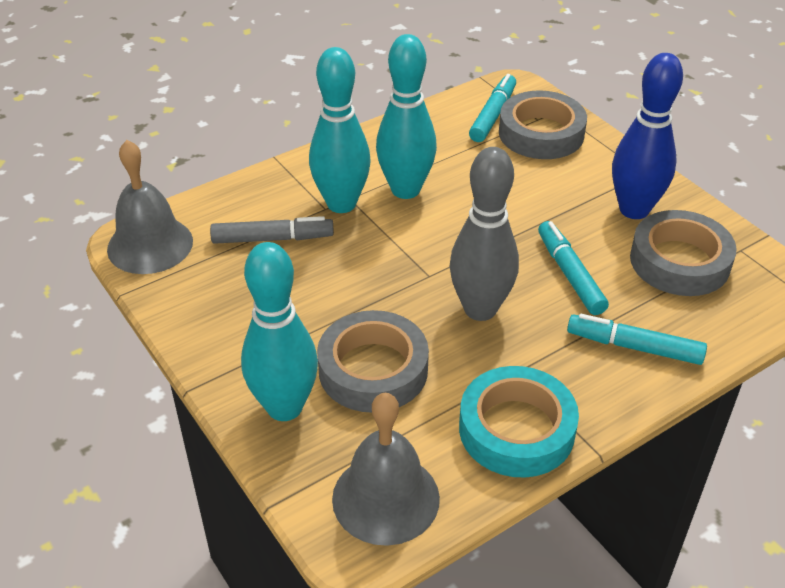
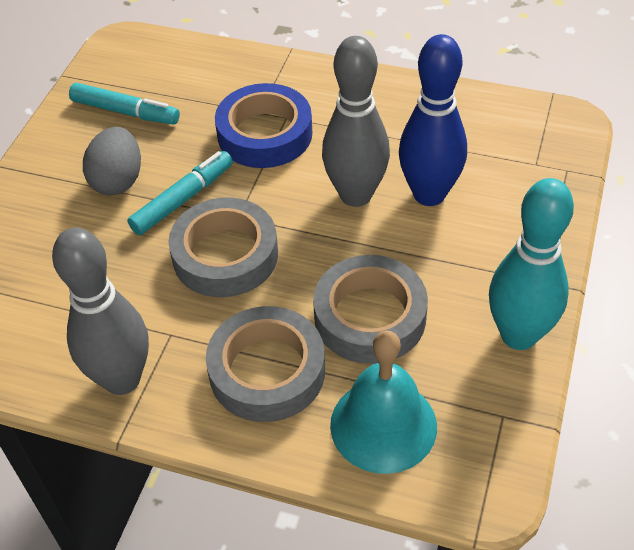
blue tape: none = 0 -> [215,83,312,168] = 1
grey bell: [107,140,193,274] [332,393,440,546] = 2 -> none = 0
grey bowling pin: [450,147,519,321] = 1 -> [52,228,149,395] [322,36,390,207] = 2
grey egg: none = 0 -> [83,127,141,195] = 1
grey marker: [210,216,334,244] = 1 -> none = 0
turquoise bell: none = 0 -> [330,330,437,474] = 1
turquoise bowling pin: [241,242,318,421] [309,47,371,213] [376,34,437,199] = 3 -> [489,178,574,350] = 1
turquoise marker: [469,74,516,142] [538,221,609,315] [567,314,707,365] = 3 -> [69,83,180,125] [127,151,233,235] = 2
turquoise tape: [459,366,579,478] = 1 -> none = 0

